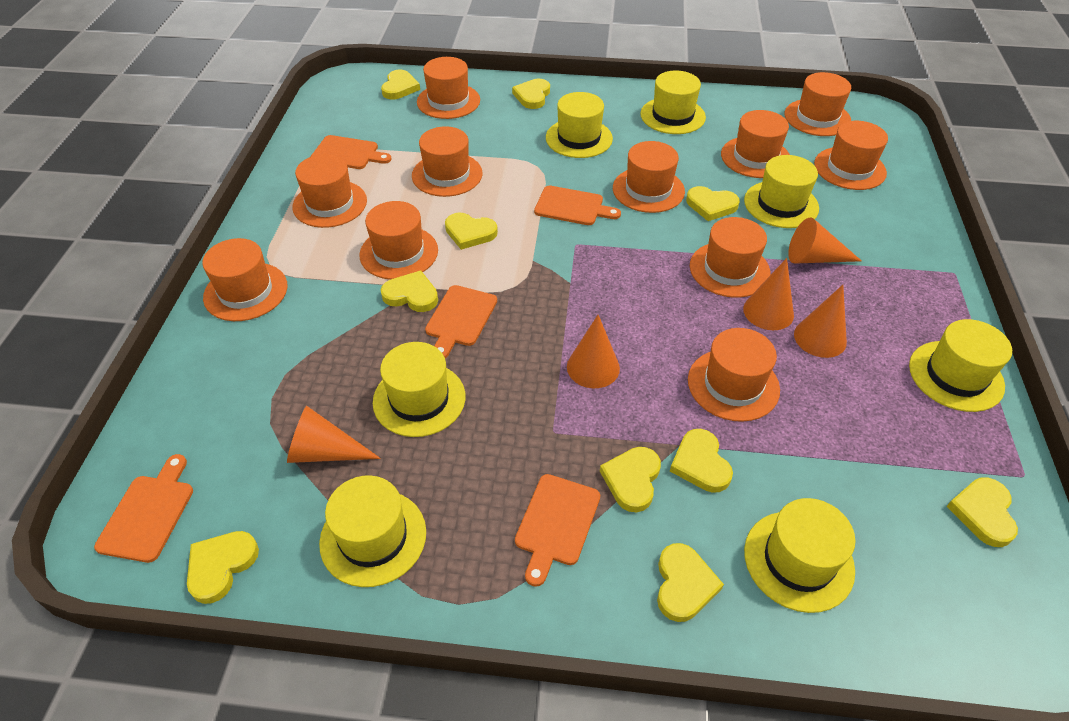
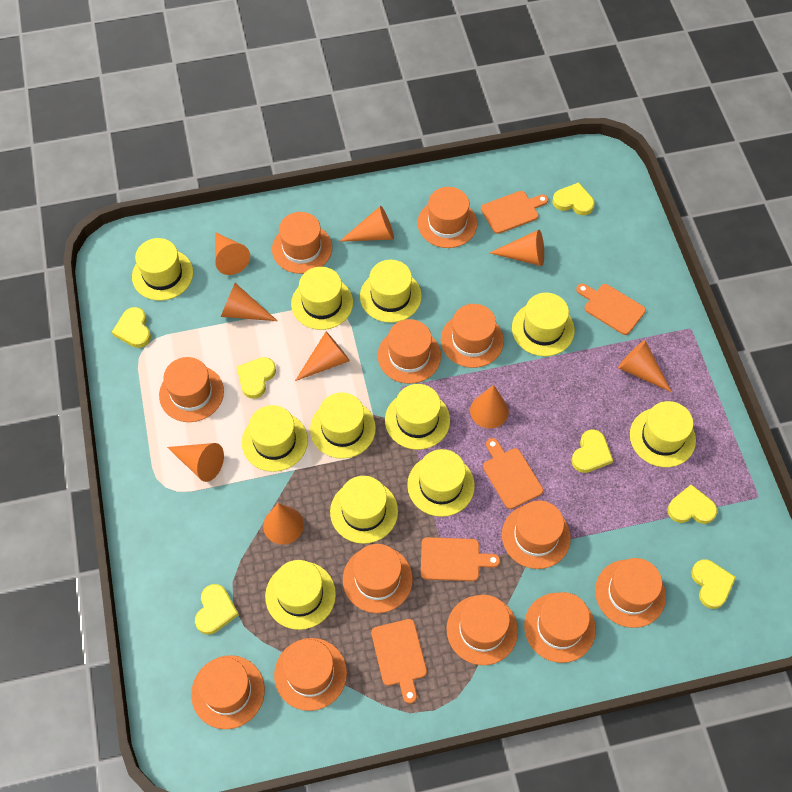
orange cone: [287,406,381,463] [567,315,620,388] [743,258,794,330] [788,218,862,264] [794,285,847,358] = 5 -> [167,443,224,482] [215,232,250,275] [221,283,278,321] [263,503,304,545] [295,332,350,381] [339,206,394,242] [470,385,509,428] [489,230,544,266] [618,340,672,392] = 9
orange hat: [202,238,288,321] [292,154,367,228] [359,201,438,280] [412,126,482,197] [417,57,480,119] [613,141,685,213] [688,328,780,422] [690,217,770,298] [721,110,790,178] [785,72,851,136] [814,121,888,190] = 11 -> [159,357,224,422] [191,655,265,729] [272,212,332,274] [274,638,347,711] [343,544,413,613] [378,319,441,384] [418,187,477,248] [441,304,504,368] [447,595,518,665] [502,500,571,569] [524,592,596,663] [595,558,666,628] = 12
yellow hat: [319,475,426,587] [373,342,465,437] [546,92,613,158] [640,71,706,134] [744,155,819,228] [744,498,855,613] [909,319,1012,412] = 7 -> [132,238,193,301] [242,405,308,472] [265,560,336,630] [291,267,353,330] [310,392,376,459] [330,476,398,544] [360,260,422,323] [385,384,450,450] [407,449,475,517] [512,293,575,356] [630,401,696,467] = 11
yellow heart: [187,531,259,604] [381,70,420,99] [381,270,438,312] [445,213,498,250] [512,79,550,109] [600,447,661,512] [657,543,724,622] [670,429,733,493] [686,186,740,221] [946,477,1018,547] = 10 -> [112,307,151,348] [195,584,239,635] [237,357,276,399] [553,182,595,215] [571,429,613,473] [667,484,717,524] [691,559,736,609] = 7

